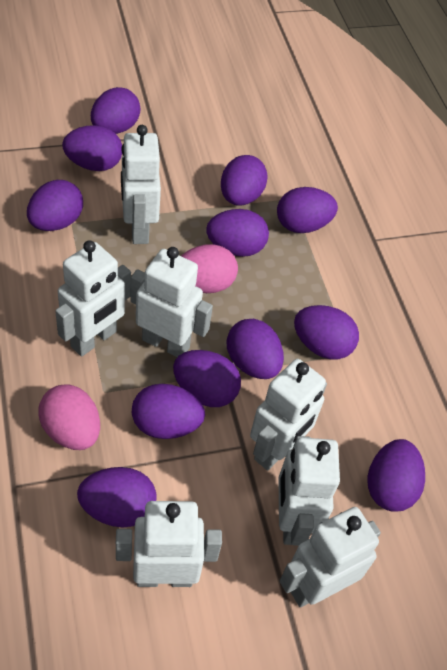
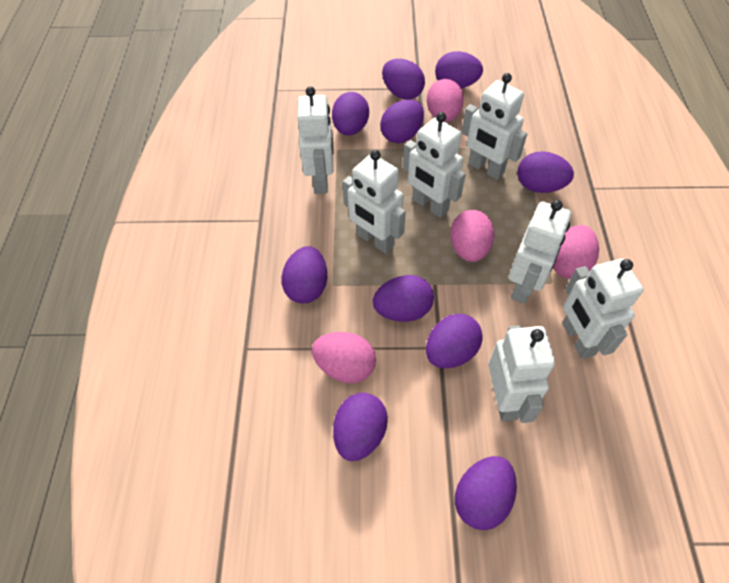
pink egg: [38,384,100,450] [181,244,238,293] = 2 -> [312,332,376,383] [427,79,464,122] [450,210,495,262] [553,225,599,279] = 4
purple egg: [27,180,83,231] [62,125,122,171] [77,467,156,527] [91,87,141,134] [132,384,205,439] [173,350,241,407] [206,209,269,257] [221,155,268,206] [227,319,284,379] [277,187,338,233] [294,305,359,359] [368,439,425,512] = 12 -> [281,246,327,303] [332,92,369,135] [333,393,388,461] [373,275,434,322] [380,100,424,143] [382,59,425,100] [426,314,483,368] [435,51,483,88] [455,456,517,530] [518,151,574,193] = 10

